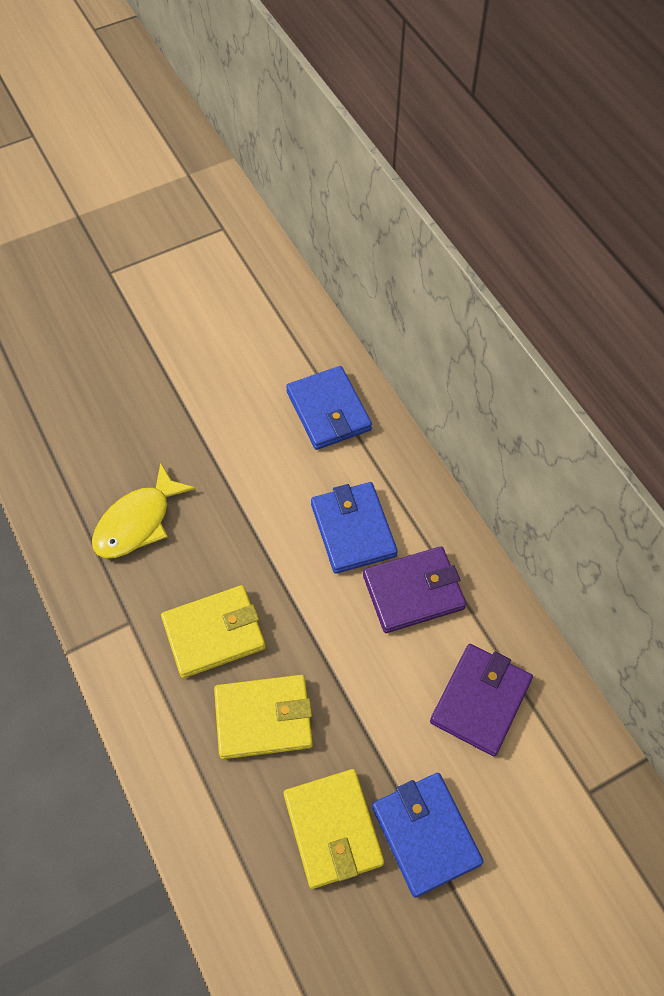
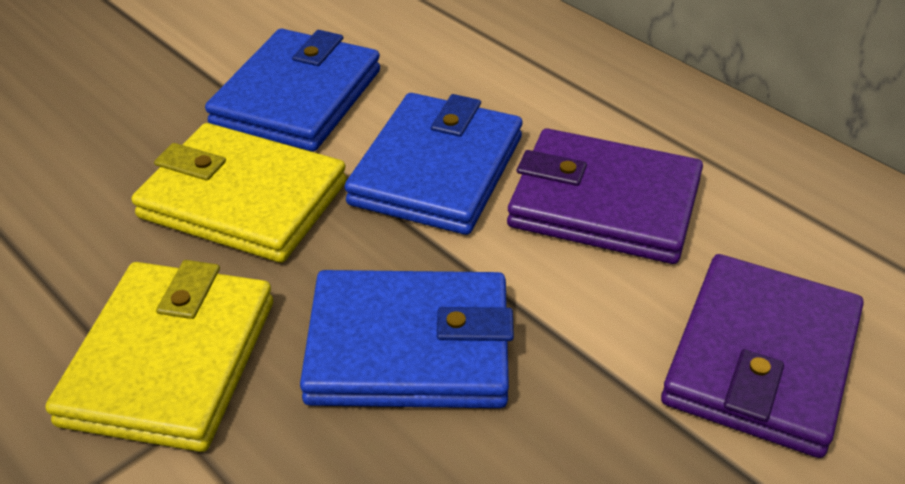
yellow fish: [92,462,196,558] = 1 -> none = 0
yellow wallet: [161,585,266,678] [214,675,313,759] [284,769,384,889] = 3 -> [46,260,273,452] [131,123,347,263] = 2

